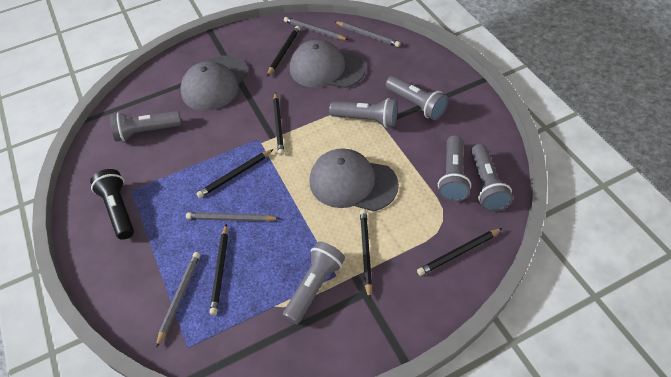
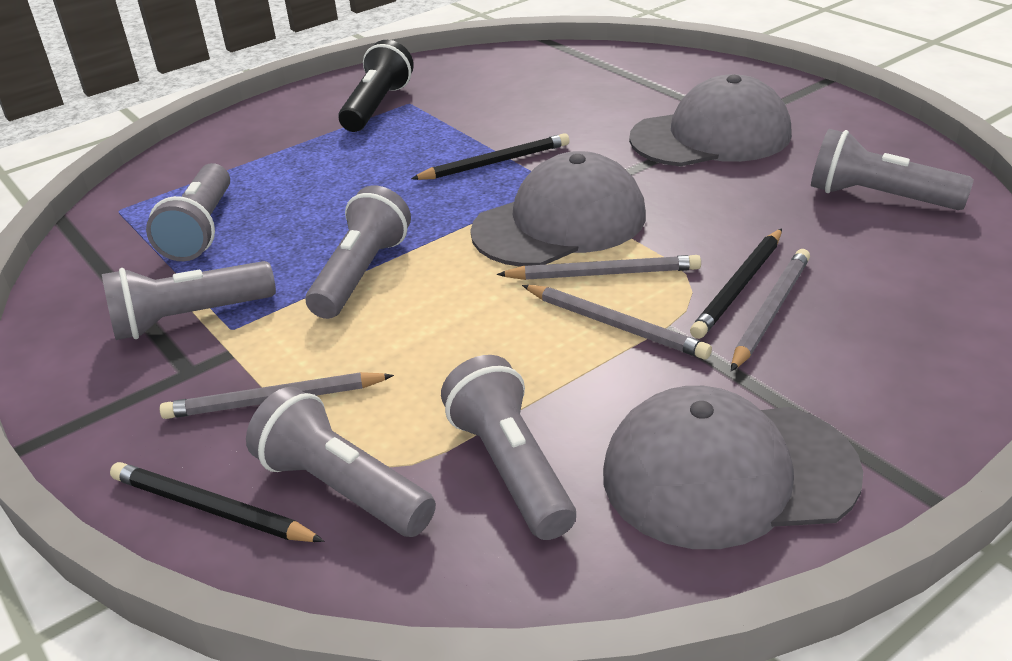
black pencil: [196,149,274,198] [210,224,228,315] [267,26,300,76] [273,92,284,156] [360,209,372,300] [417,228,503,276] = 6 -> [110,462,324,542] [411,133,569,180] [690,228,782,339] = 3

